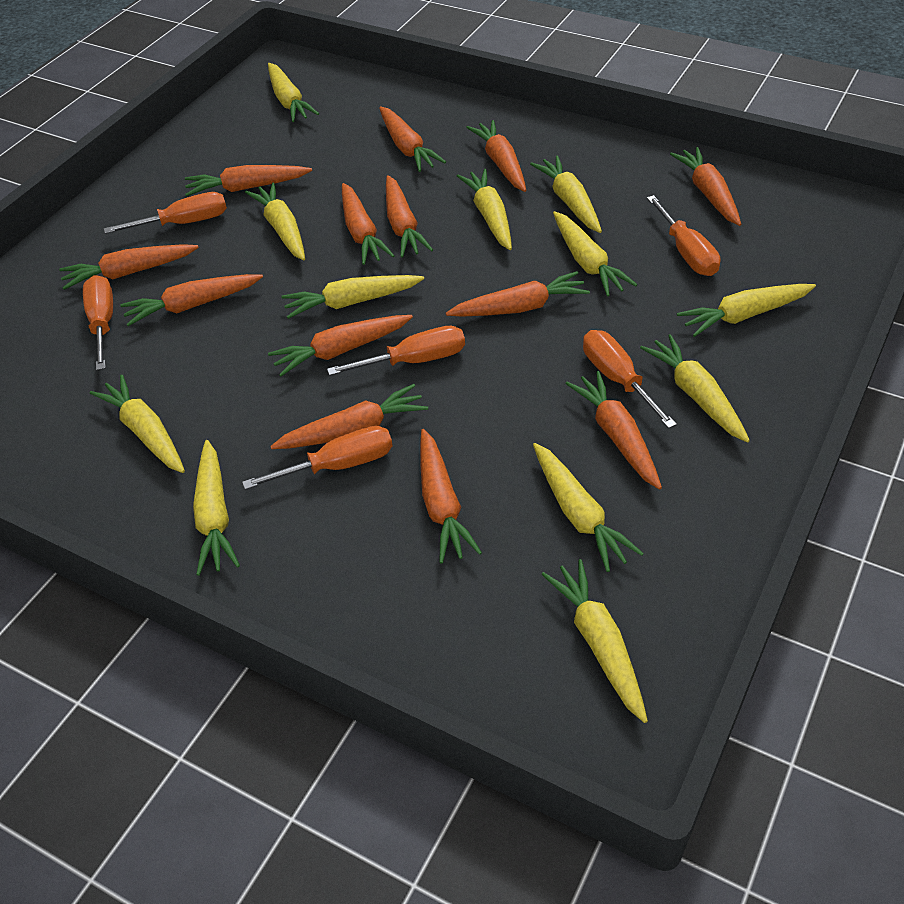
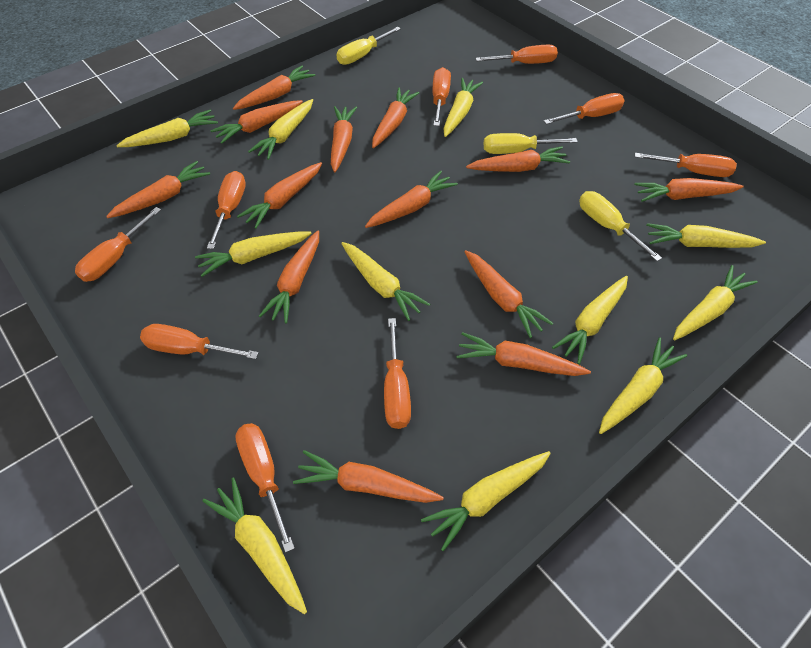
orange screwdriver: [83,275,113,370] [104,192,227,234] [242,426,392,490] [327,326,465,376] [583,330,677,429] [647,195,720,276] = 6 -> [75,207,161,282] [140,324,259,359] [207,171,246,249] [235,423,295,553] [384,318,411,429] [433,67,451,126] [476,45,558,64] [544,93,625,125] [635,153,737,177] = 9
yellow carrot: [90,375,185,473] [193,440,240,576] [245,182,305,261] [268,63,319,122] [281,275,424,319] [457,169,512,250] [530,156,602,233] [533,443,644,572] [541,559,648,723] [553,211,637,297] [640,334,750,442] [677,284,816,337] = 12 -> [116,110,218,147] [195,231,312,277] [202,477,307,614] [248,99,313,160] [341,242,430,321] [421,451,551,551] [443,78,483,137] [552,276,628,364] [599,337,687,434] [646,223,766,248] [673,265,758,340] = 11
yellow screwdriver: none = 0 -> [336,27,401,65] [484,133,578,154] [579,191,662,261] = 3

